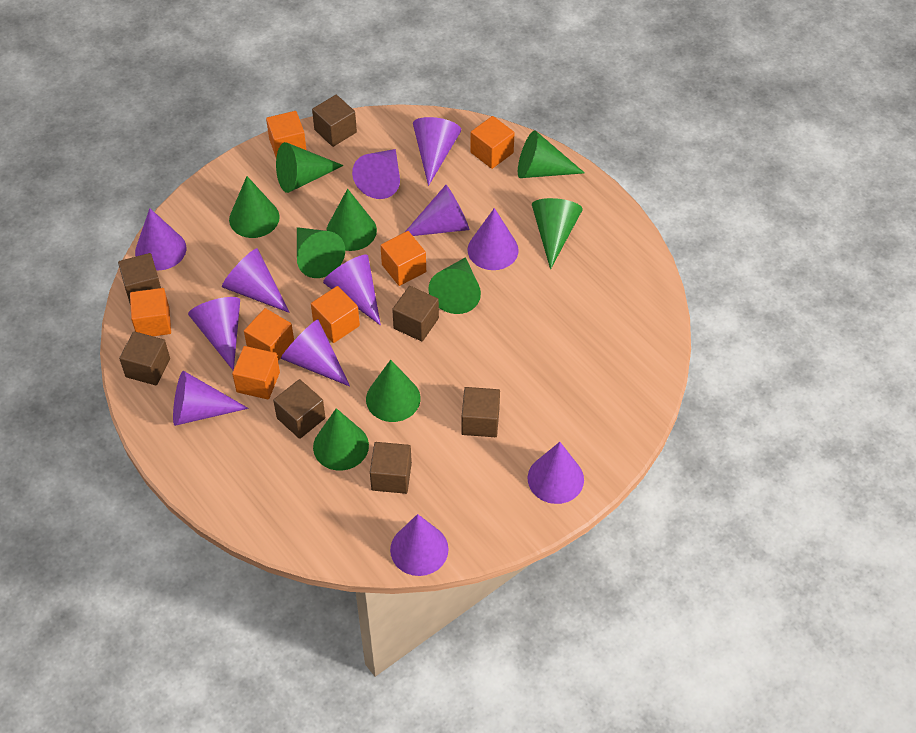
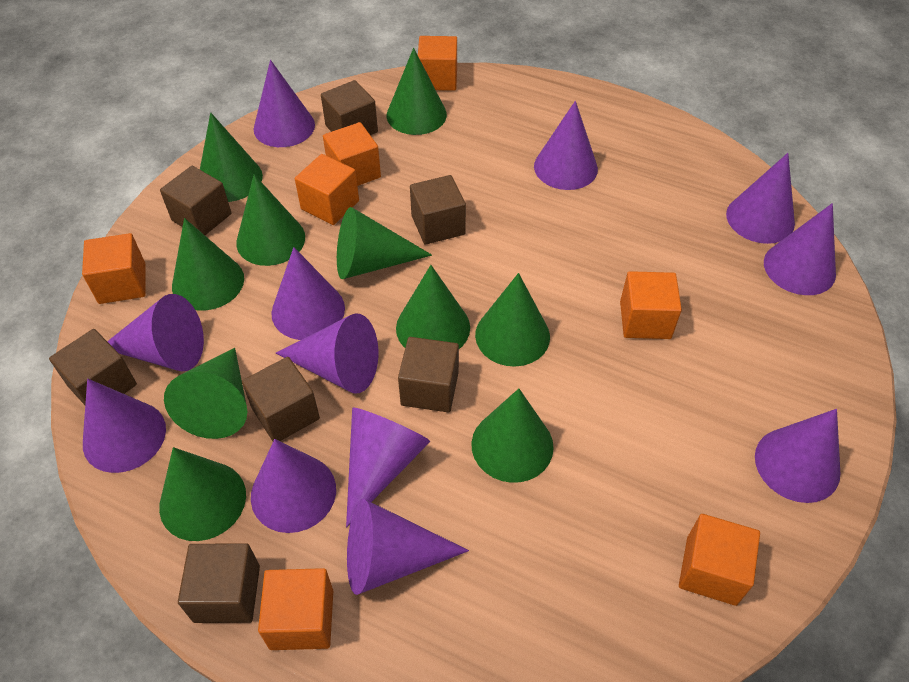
green cone: [229,176,280,238] [276,142,344,193] [297,227,345,278] [313,408,369,471] [326,189,377,251] [366,360,421,422] [428,257,481,314] [518,130,585,178] [532,198,583,269] = 9 -> [159,447,246,541] [164,348,247,439] [172,218,244,311] [200,112,263,202] [236,174,305,266] [337,207,432,279] [387,48,447,135] [396,265,470,349] [471,389,554,483] [475,273,550,367] = 10

